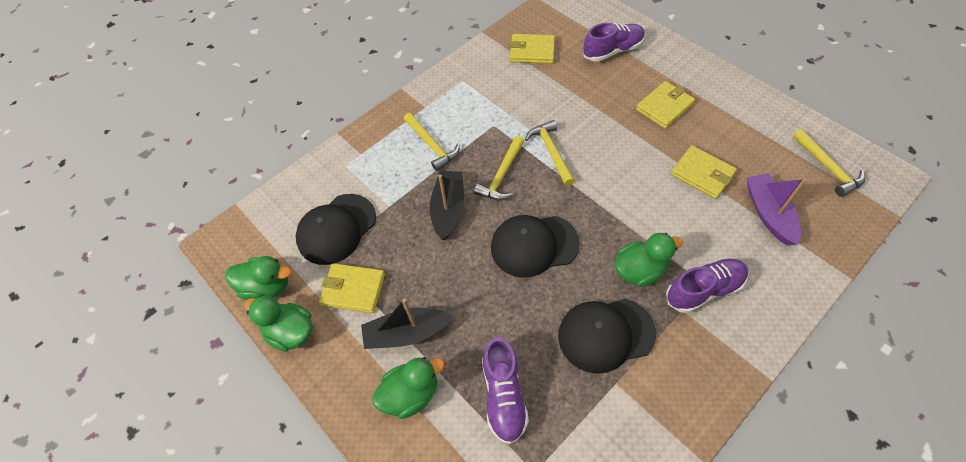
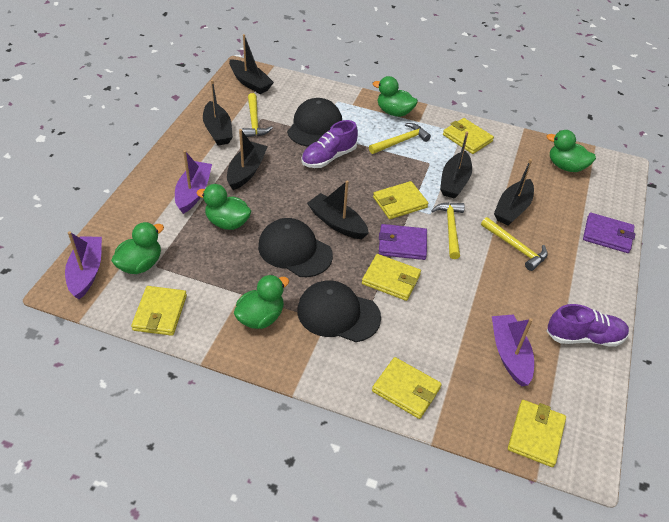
black boat: [361,299,454,349] [430,171,464,240] = 2 -> [203,80,233,146] [227,129,268,190] [229,34,274,94] [307,180,369,239] [440,131,472,199] [494,159,534,225] = 6
green duck: [225,256,291,300] [244,296,313,352] [372,357,445,419] [614,233,683,287] = 4 -> [111,222,164,274] [197,184,251,230] [234,275,289,329] [373,76,418,117] [547,130,596,172] = 5
purple boat: [747,173,807,245] = 1 -> [65,231,102,300] [175,150,212,214] [492,315,534,387] = 3
purple shoe: [482,337,529,444] [583,23,645,62] [666,258,748,313] = 3 -> [301,120,358,168] [546,304,629,347] = 2
purple wallet: none = 0 -> [379,224,427,260] [583,213,635,253] = 2
yellow wallet: [319,263,385,313] [510,34,555,64] [636,81,695,129] [671,145,737,199] = 4 -> [131,286,187,336] [362,254,421,301] [372,357,442,419] [373,181,428,219] [443,118,494,154] [508,400,566,467] = 6

